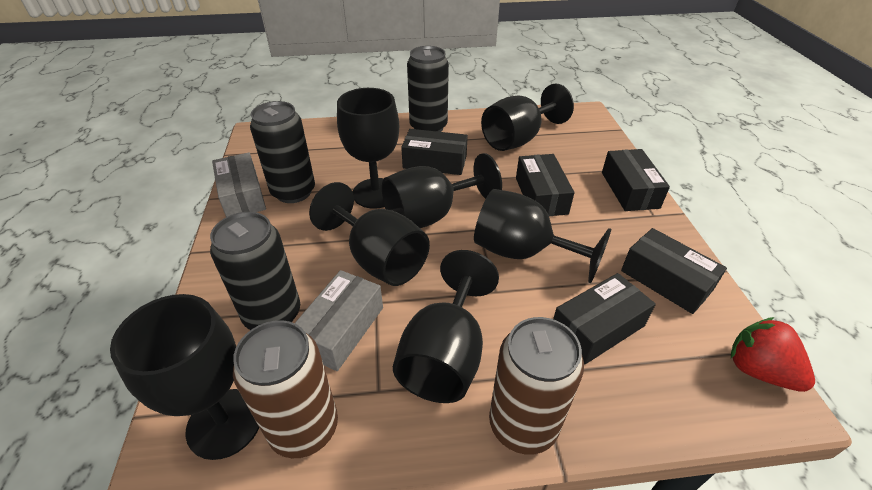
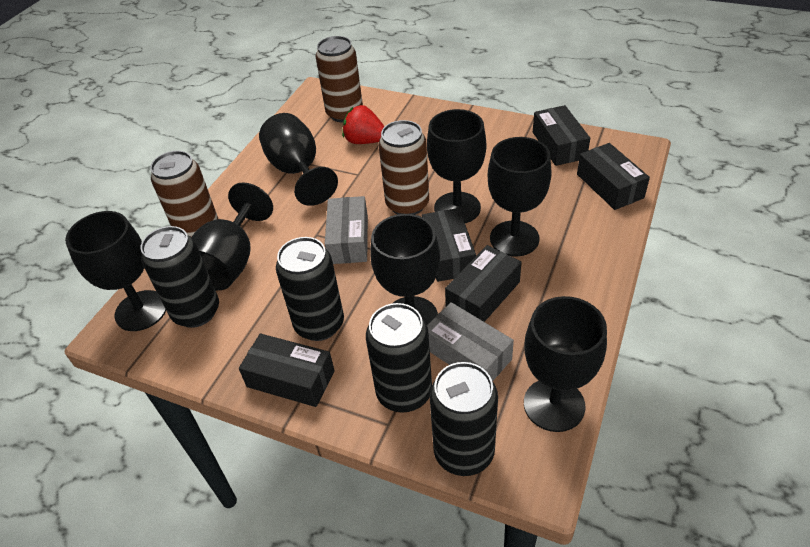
black can: [210,212,300,330] [250,101,315,203] [407,46,449,132] = 3 -> [141,226,219,328] [276,237,344,341] [366,303,432,413] [429,362,498,476] = 4
brown can: [233,320,338,458] [489,317,584,455] = 2 -> [150,151,218,237] [316,36,363,123] [378,120,429,215] = 3

